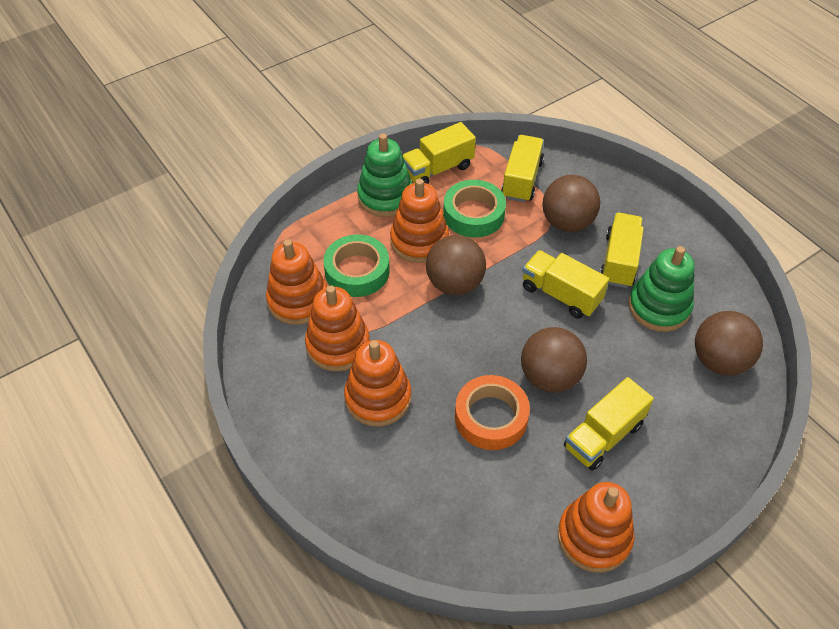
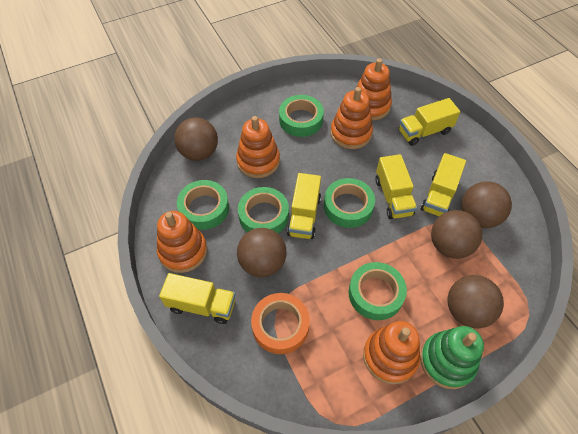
brown ball: [426,235,486,295] [521,327,587,393] [542,175,600,232] [695,311,763,375] = 4 -> [174,117,218,161] [237,228,287,277] [431,210,482,259] [447,275,504,329] [462,181,512,228] = 5
green stacking toy: [357,134,412,217] [628,246,695,332] = 2 -> [420,326,484,389] = 1
green tape: [323,234,390,297] [443,180,506,238] = 2 -> [177,180,229,230] [238,187,289,233] [279,95,324,137] [324,178,375,228] [348,262,407,320] = 5

